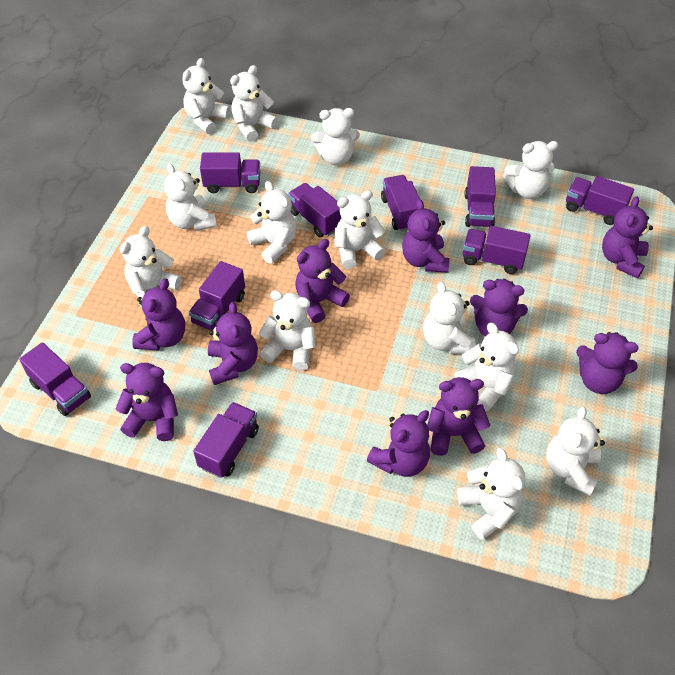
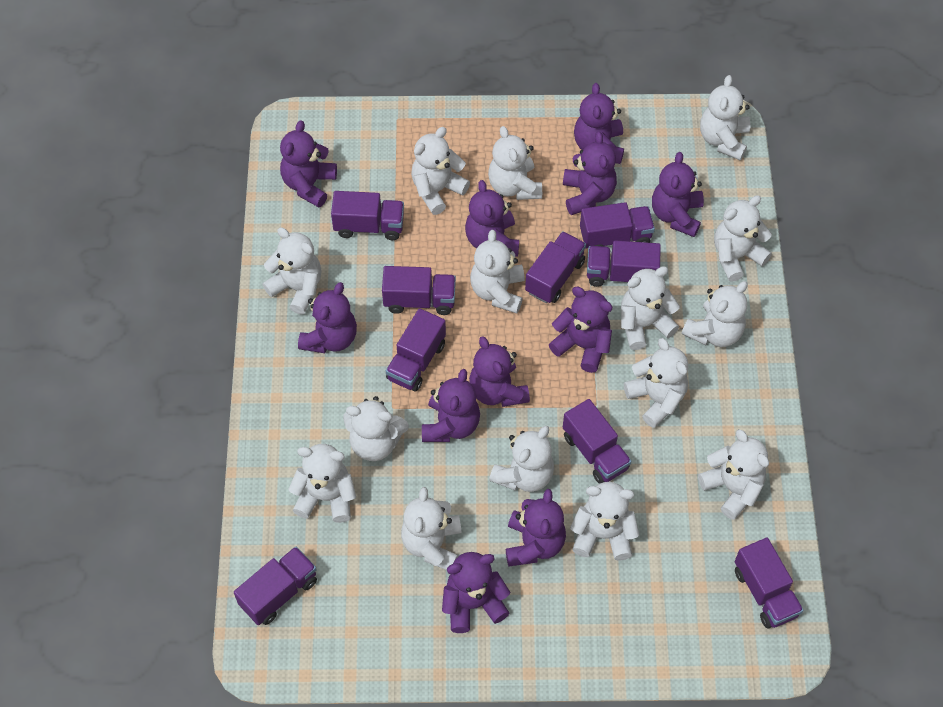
purple teddy bear: [116,363,178,441] [132,278,185,350] [208,302,258,385] [295,239,350,323] [367,410,430,477] [402,199,450,273] [427,377,490,456] [470,279,528,336] [576,332,639,394] [602,196,653,279] = 10 -> [280,120,337,207] [298,282,357,353] [422,369,480,442] [442,552,510,633] [465,180,519,256] [469,336,530,407] [506,489,566,567] [549,287,612,373] [563,131,617,215] [574,83,624,164] [652,152,704,237] = 11
white teddy bear: [120,226,182,298] [164,163,217,231] [183,58,230,134] [230,65,278,142] [247,181,297,263] [259,290,316,371] [311,108,360,165] [335,190,385,269] [423,281,476,354] [454,323,519,411] [457,448,525,540] [503,141,558,199] [546,407,605,496] = 13 -> [262,227,322,315] [288,444,356,523] [343,396,409,461] [401,487,462,570] [411,127,470,215] [470,230,525,313] [488,126,542,200] [489,426,554,492] [570,482,639,561] [621,266,680,350] [624,338,688,428] [681,281,748,347] [698,429,769,520] [700,75,750,160] [714,195,772,282] = 15

